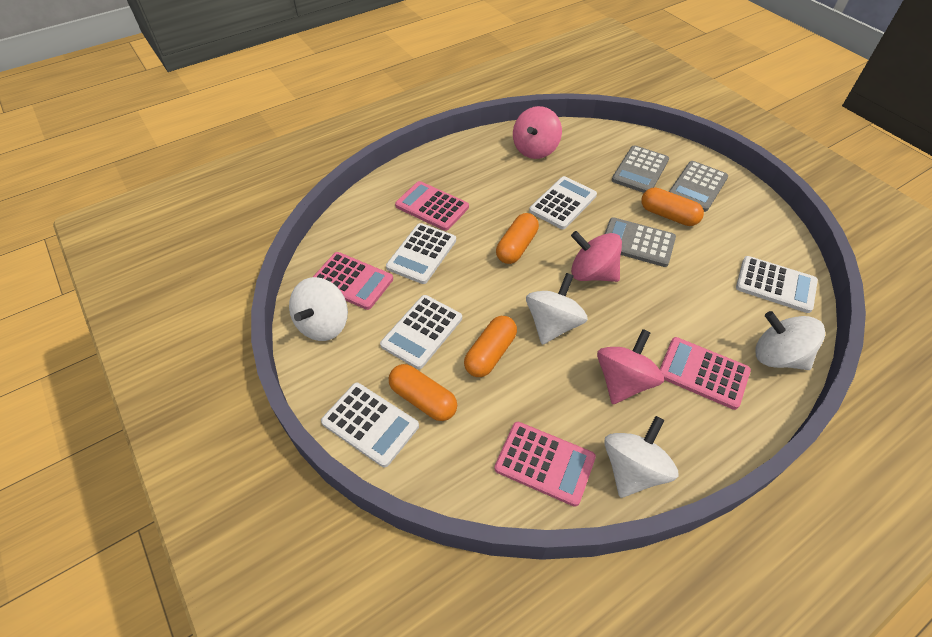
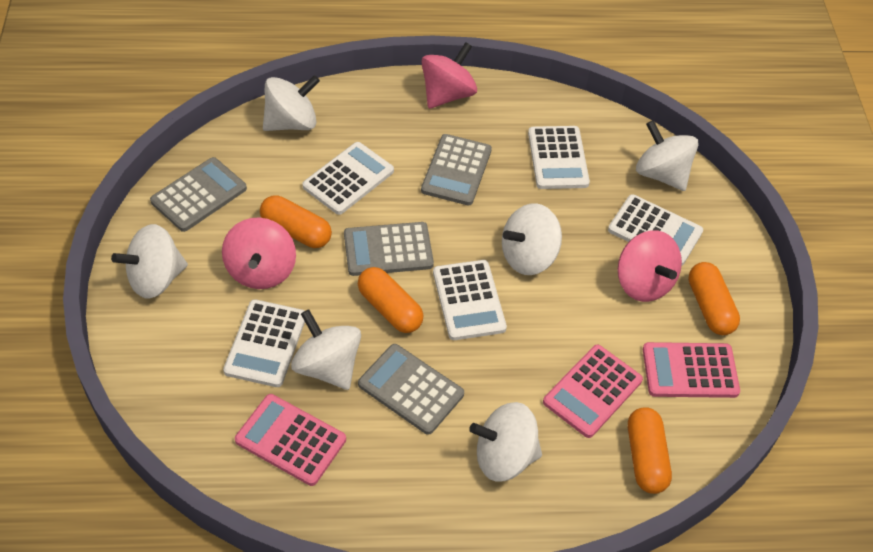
grey calculator: [605,217,676,267] [612,145,669,193] [669,161,728,212] = 3 -> [150,157,247,232] [344,222,434,276] [358,344,464,435] [421,134,492,205] = 4
pink calculator: [313,252,393,310] [395,181,469,231] [494,422,596,507] [660,337,751,410] = 4 -> [235,394,346,486] [543,345,643,438] [643,342,740,398] = 3
white spinning top: [289,277,348,341] [526,273,588,345] [604,416,679,498] [755,311,825,370] = 4 -> [111,224,188,299] [263,75,320,131] [291,309,361,390] [469,402,542,482] [502,203,562,275] [636,120,698,191] = 6

